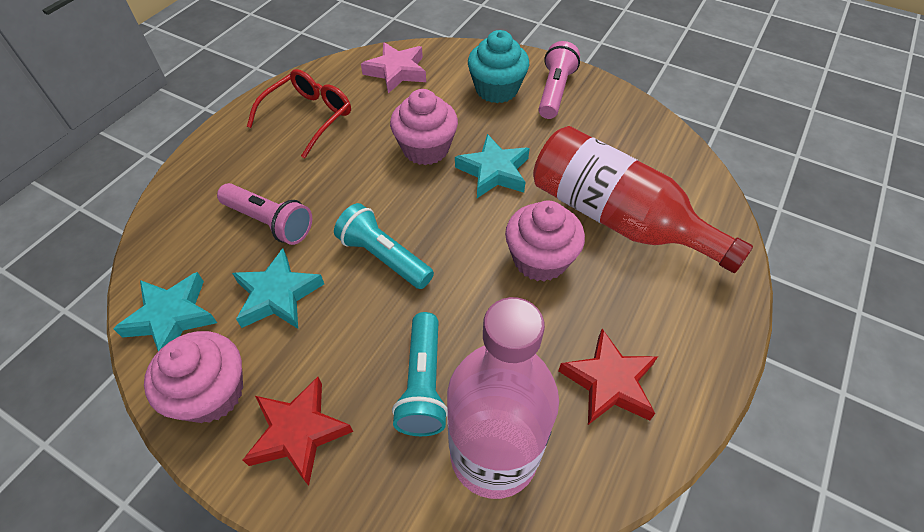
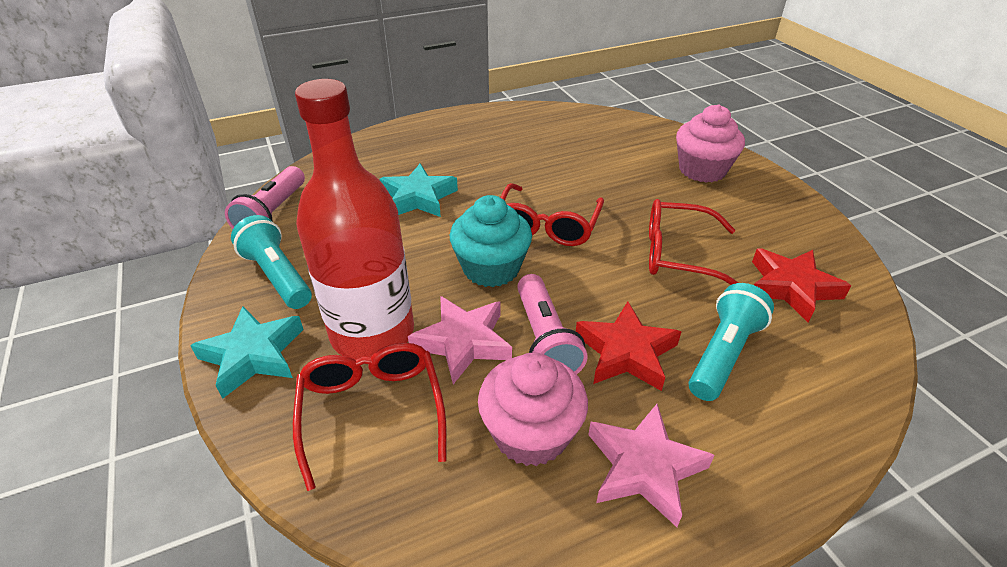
pink bottle: [447,297,559,499] = 1 -> none = 0
pink cupcake: [144,331,243,423] [390,89,458,165] [505,200,585,281] = 3 -> [478,352,588,466] [676,105,745,183] = 2
pink star: [361,42,426,93] = 1 -> [408,296,512,384] [588,404,715,527] = 2
red glasses: [247,69,351,158] = 1 -> [293,343,447,491] [500,183,604,246] [649,199,738,285] = 3
turquoise star: [113,272,217,351] [232,248,324,329] [455,134,530,198] = 3 -> [190,306,304,399] [380,164,458,217] = 2

